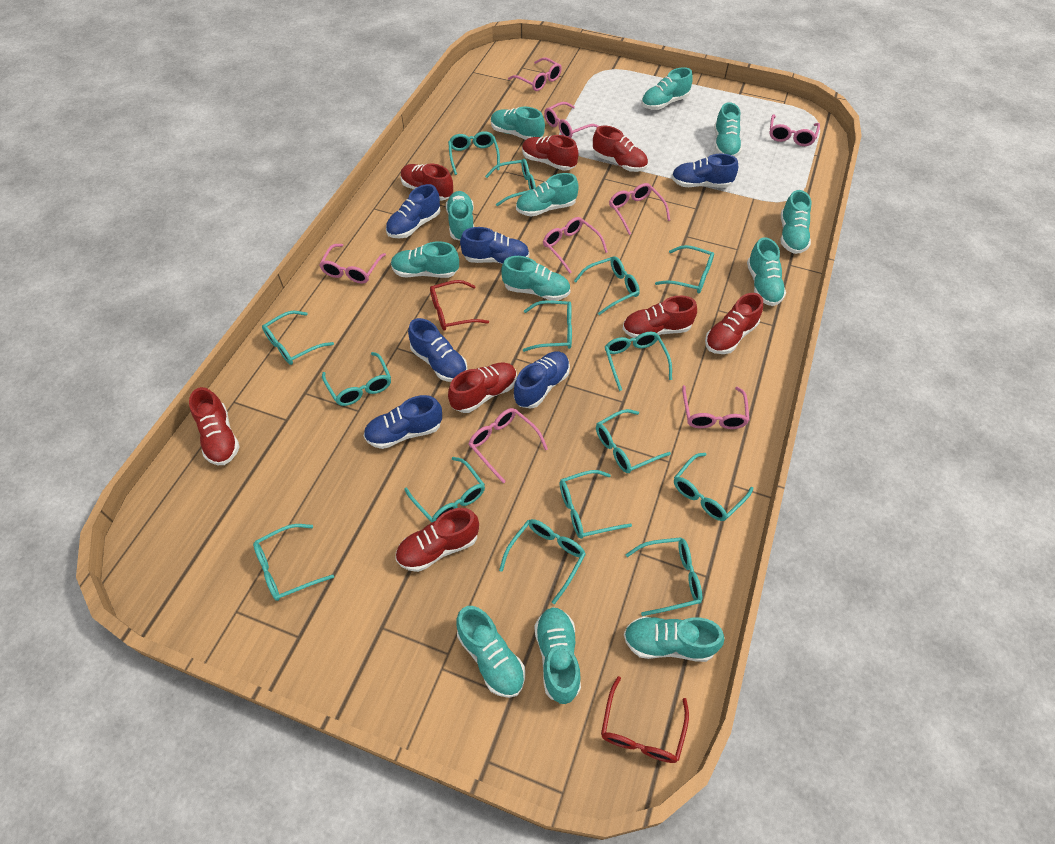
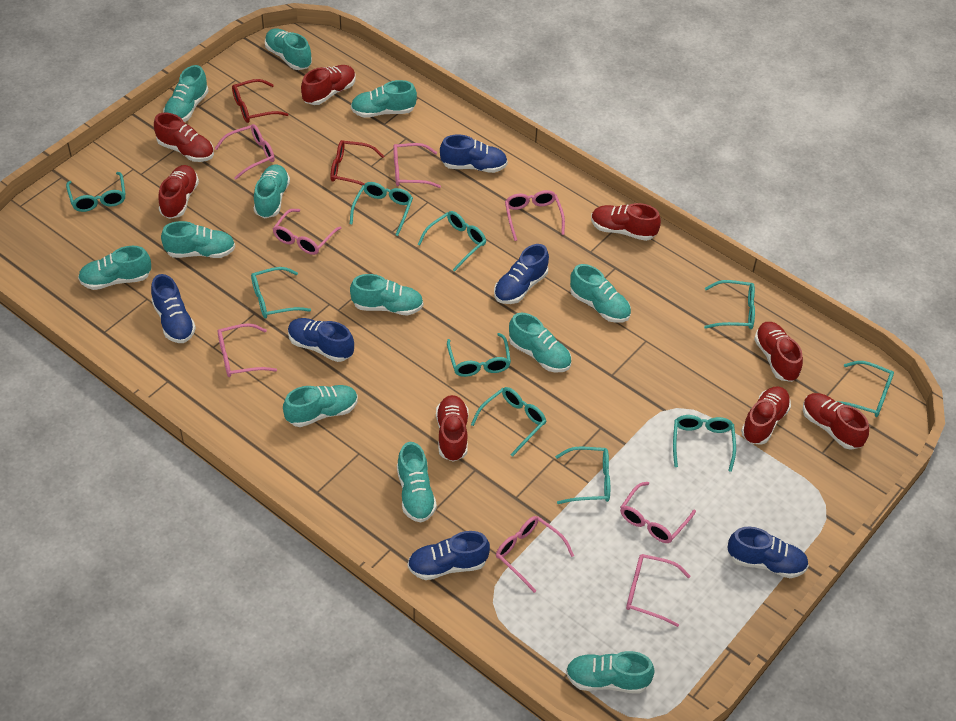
turquoise glasses: [253,524,334,601] [262,311,334,365] [322,352,391,406] [404,457,485,522] [448,131,500,175] [485,159,536,206] [499,519,586,604] [523,300,572,352] [560,470,632,539] [574,256,640,315] [596,409,671,473] [605,332,672,391] [625,537,702,616] [655,245,714,293] [674,453,753,521] = 15 -> [66,172,126,212] [251,267,311,318] [350,182,413,236] [418,211,486,272] [447,333,511,377] [471,387,546,457] [555,446,610,504] [673,415,736,472] [704,280,755,329] [837,361,894,417] = 10

